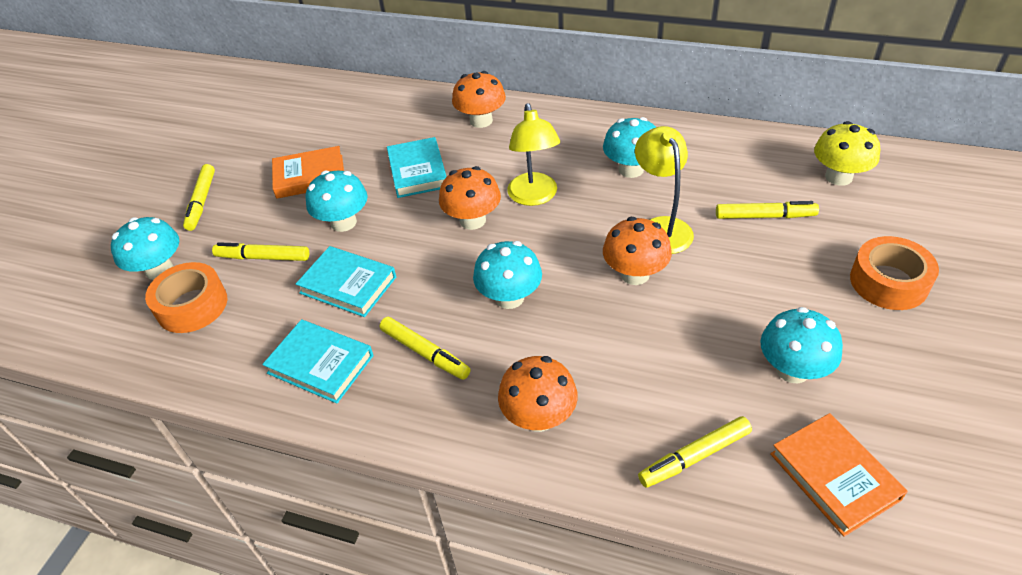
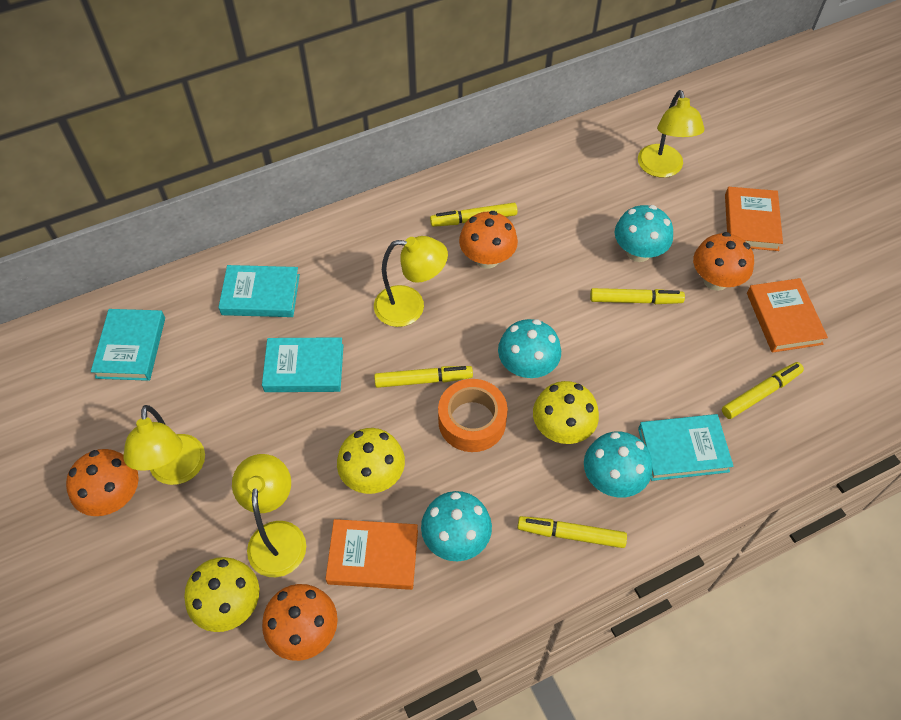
orange book: [272,146,344,199] [770,413,908,537] = 2 -> [326,519,418,590] [725,187,783,251] [747,278,828,353] = 3
orange tape: [145,262,227,333] [850,236,939,310] = 2 -> [438,379,508,452] = 1
turquoise book: [262,319,374,404] [296,246,396,317] [387,137,447,198] = 3 -> [91,309,165,381] [218,265,300,317] [262,337,343,392] [638,414,733,481] = 4
turquoise mushroom: [111,217,179,280] [306,171,368,232] [473,241,542,309] [603,117,656,178] [760,307,843,383] = 5 -> [421,491,492,561] [498,319,561,378] [584,431,652,498] [615,205,673,262] = 4
yellow lamp: [507,103,560,206] [635,126,694,254] = 2 -> [123,405,205,485] [232,454,306,577] [374,236,448,327] [638,90,704,178] = 4
yellow mushroom: [814,121,880,186] = 1 -> [184,557,259,632] [337,428,405,494] [533,381,599,444] = 3

